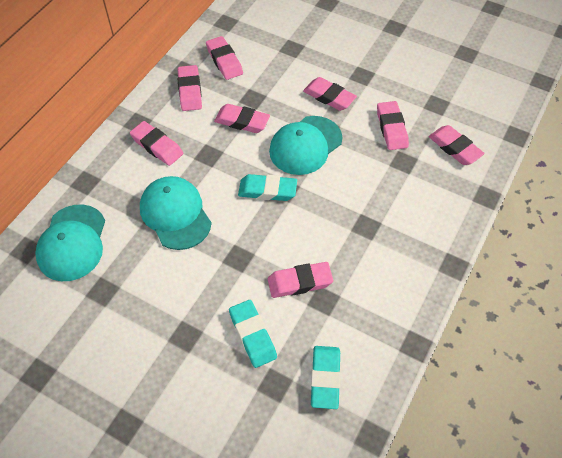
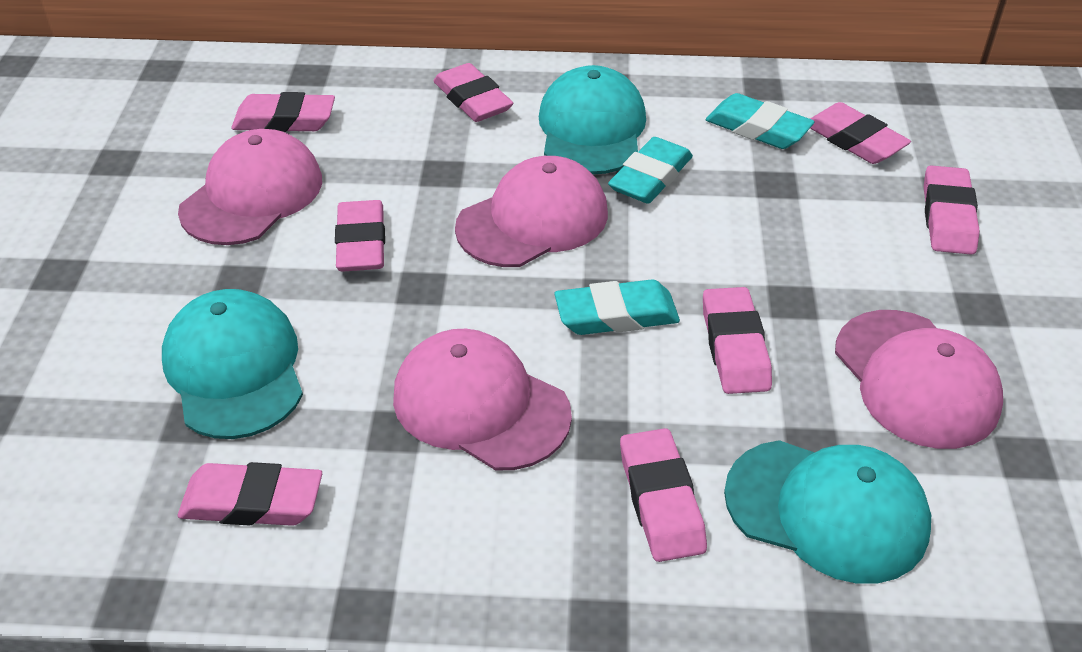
pink cap: none = 0 -> [178,129,322,245] [393,329,572,470] [455,156,608,267] [835,310,1003,449] = 4

